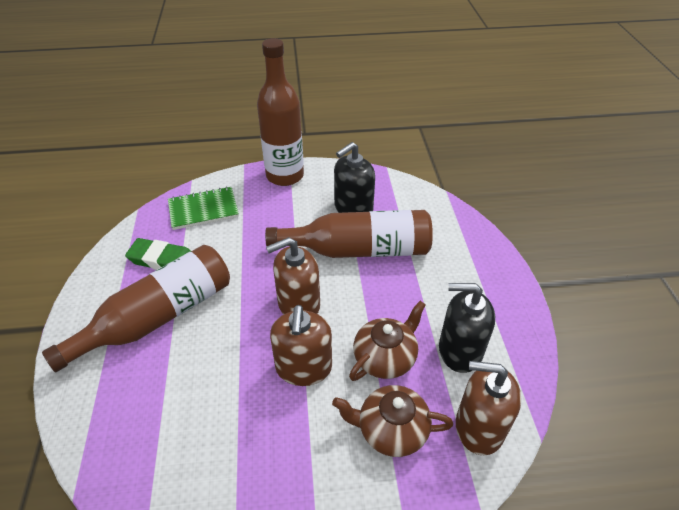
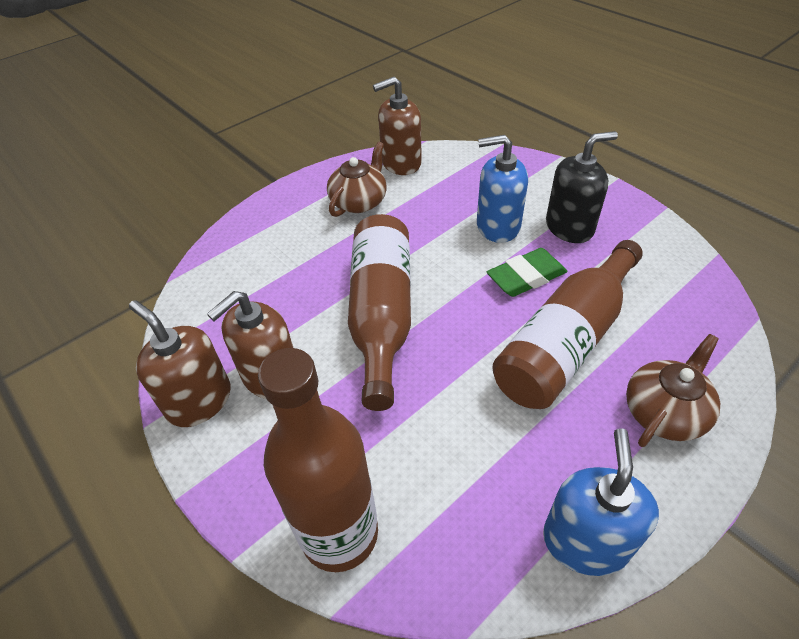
black soap dispenser: [334,142,375,213] [439,283,495,373] = 2 -> [546,131,618,243] = 1
blue soap dispenser: none = 0 -> [477,135,528,243] [543,428,659,576] = 2
green notebook: [168,187,239,230] = 1 -> none = 0

